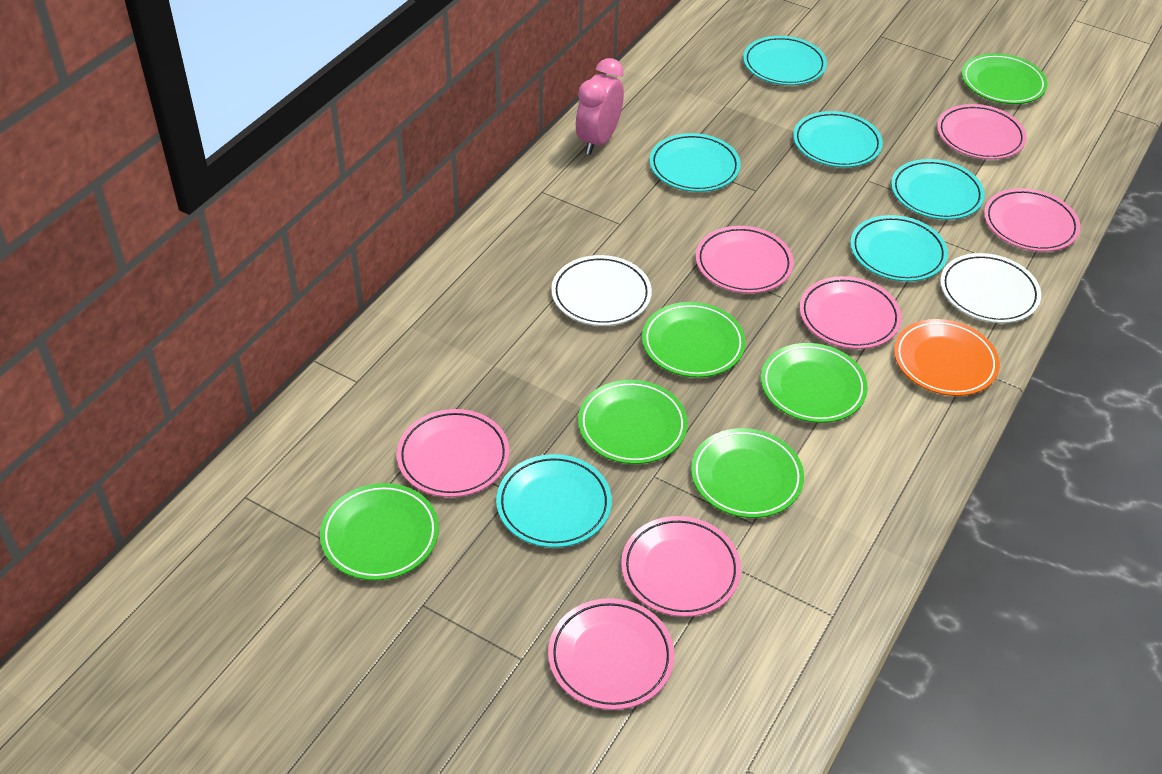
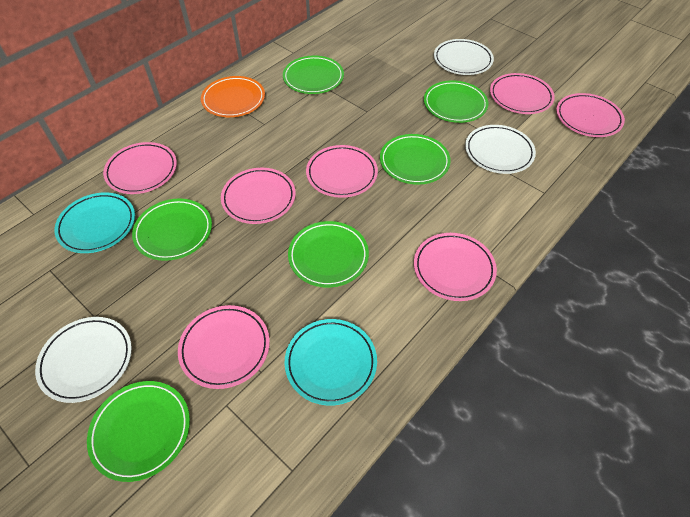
pink clock: [576,58,624,155] = 1 -> none = 0
turquoise plate: [496,454,612,548] [650,133,741,192] [743,36,827,85] [793,111,883,168] [850,215,948,282] [891,159,985,220] = 6 -> [54,192,135,253] [285,319,377,406] = 2
white plate: [551,255,652,326] [940,253,1041,323] = 2 -> [35,317,132,403] [434,39,494,75] [465,125,536,174] = 3

